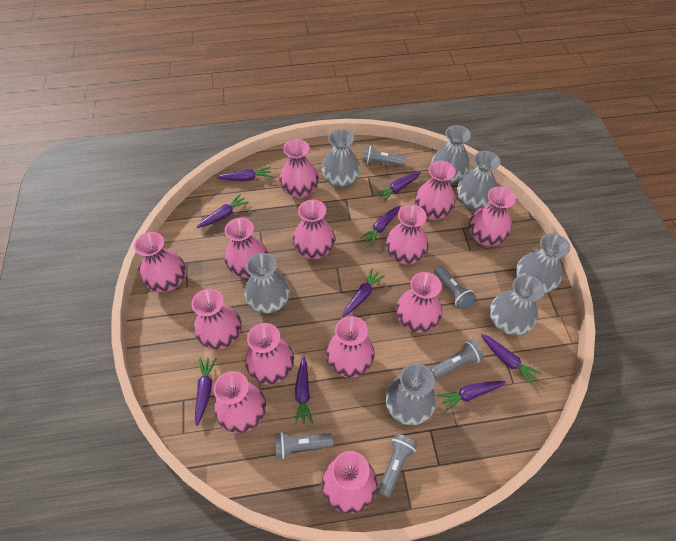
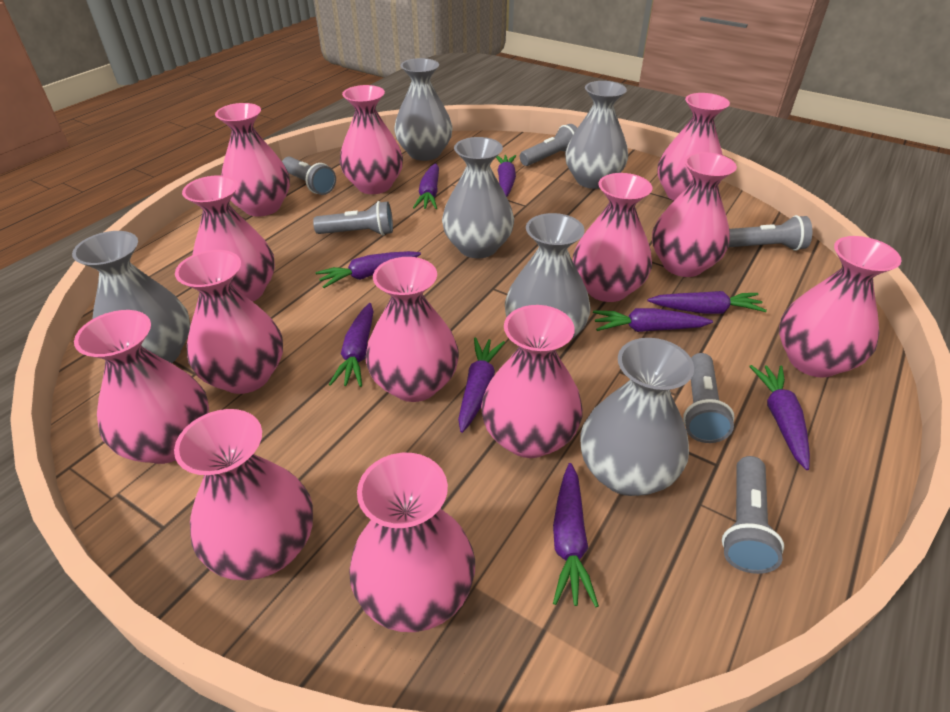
grey flashlight: [275,432,333,459] [363,145,405,166] [378,434,417,498] [430,340,484,379] [434,265,476,309] = 5 -> [282,157,336,195] [313,201,393,236] [520,124,577,166] [683,353,735,443] [722,456,784,574] [729,215,812,251] = 6
grey vase: [244,253,290,313] [321,129,360,189] [385,363,436,425] [431,125,471,184] [457,151,501,210] [490,275,544,336] [516,233,570,293] = 7 -> [72,231,190,363] [394,58,453,161] [442,137,514,258] [505,213,591,339] [565,81,628,189] [581,338,694,496] = 6

